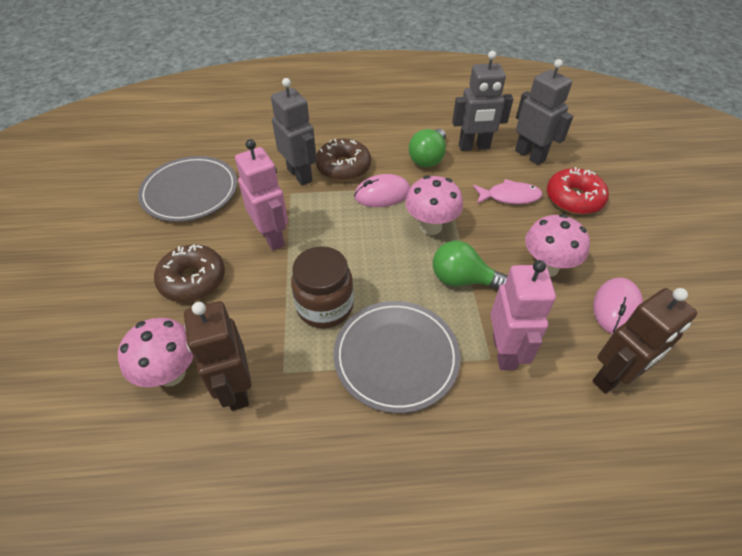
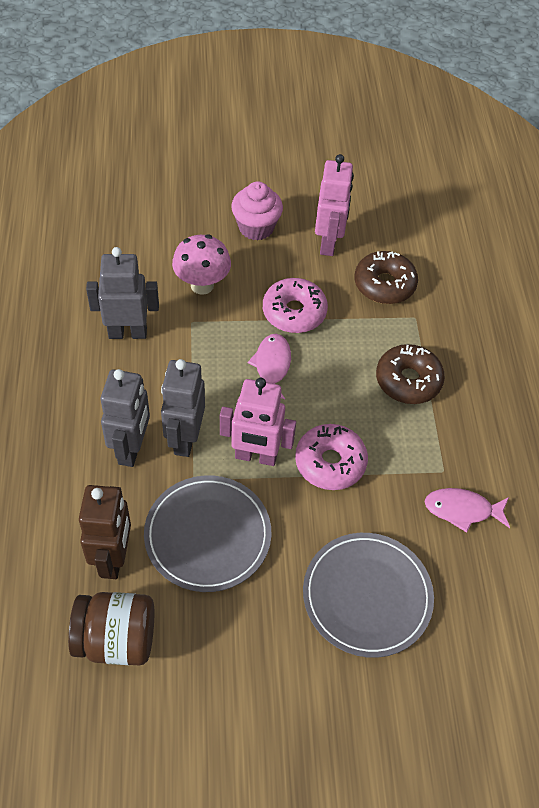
brown robot: [184,301,252,411] [592,288,697,394] = 2 -> [79,485,131,579] = 1
green light bulb: [409,129,446,167] [433,241,508,289] = 2 -> none = 0
pink cupcake: none = 0 -> [231,181,283,241] = 1
pink donut: none = 0 -> [263,278,328,333] [295,424,368,490] = 2
pink fish: [473,179,543,204] = 1 -> [248,334,291,400] [424,488,510,533] = 2
pink mouse: [354,174,410,207] [593,277,643,334] = 2 -> none = 0
pink mushroom: [118,318,194,387] [405,175,463,235] [525,214,590,277] = 3 -> [172,234,231,295] = 1
red donut: [547,167,609,214] = 1 -> none = 0

